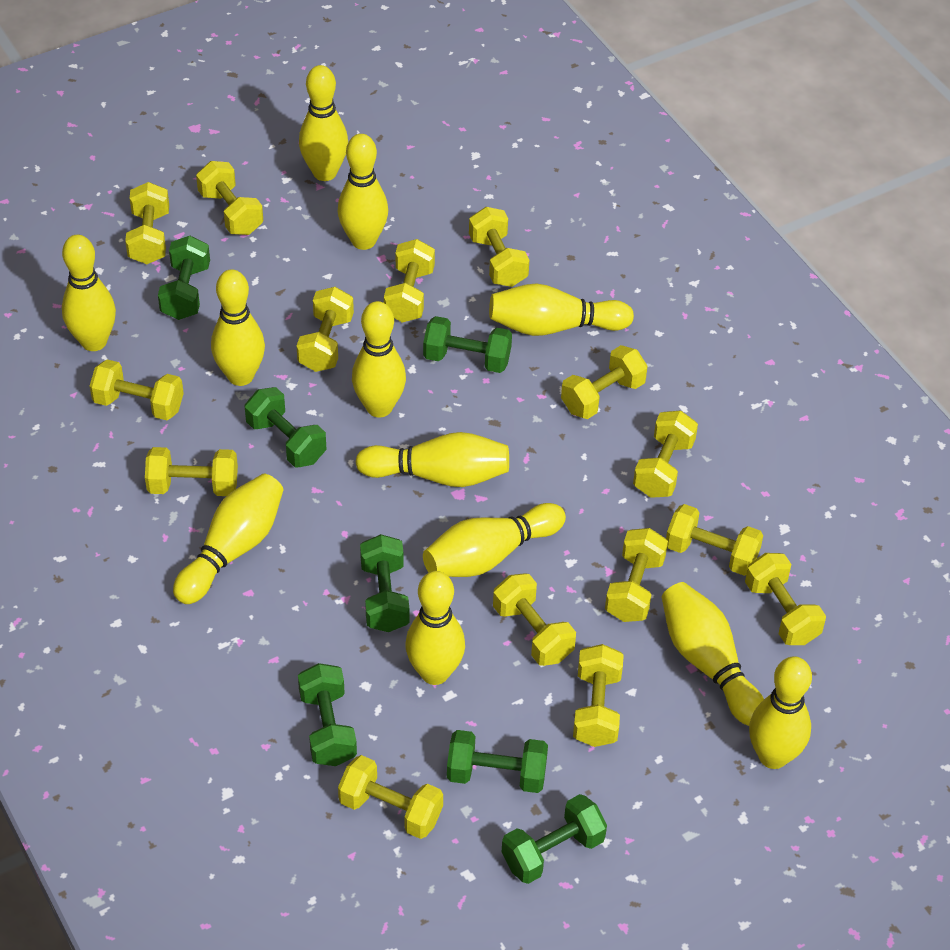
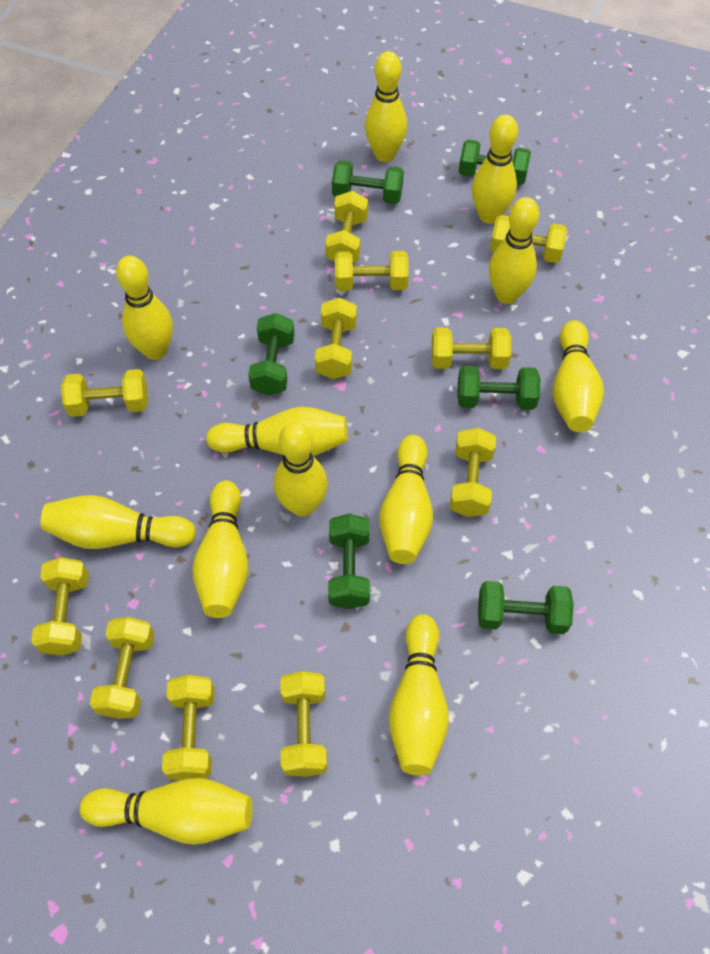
green dumbbell: [158,236,210,320] [245,387,327,468] [298,663,357,766] [360,534,410,632] [423,316,512,373] [447,730,548,793] [502,794,607,884] = 7 -> [248,313,294,396] [328,514,370,609] [332,160,404,204] [457,366,540,410] [459,139,531,185] [478,581,574,634] = 6
yellow dumbbell: [90,360,184,420] [125,182,169,264] [145,447,238,496] [196,161,263,235] [297,287,354,372] [338,755,443,839] [384,239,435,322] [469,207,529,287] [493,573,576,666] [561,345,648,419] [573,644,624,747] [605,528,668,622] [633,410,698,498] [666,504,763,576] [745,553,826,645] = 15 -> [31,557,89,656] [61,369,148,417] [90,617,155,719] [162,675,215,780] [281,671,327,777] [315,297,357,379] [325,191,368,262] [335,251,409,291] [431,328,511,369] [450,428,496,517] [490,215,567,263] = 11

